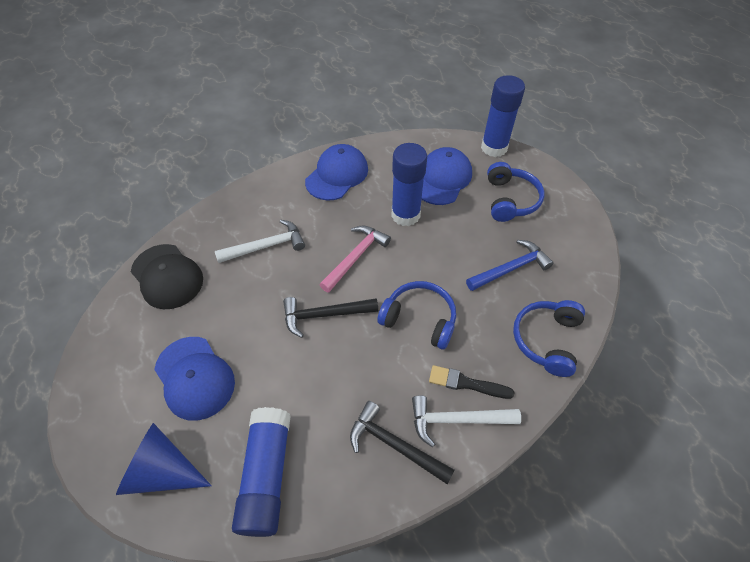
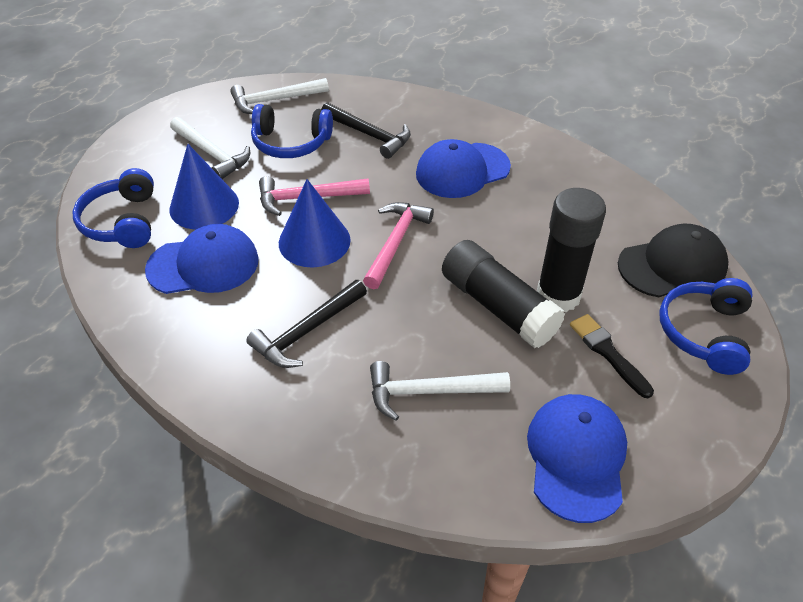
black glue stick: none = 0 -> [442,240,565,348] [537,188,606,312] = 2
blue cone: [116,423,212,495] = 1 -> [169,144,239,230] [279,179,351,267] = 2
blue glue stick: [232,407,291,537] [391,143,427,226] [481,75,525,157] = 3 -> none = 0
blue hammer: [466,240,554,291] = 1 -> none = 0
pink hammer: [320,225,391,293] = 1 -> [259,176,370,216] [363,202,434,289] = 2
white hammer: [215,220,305,263] [412,395,521,447] = 2 -> [170,117,250,179] [230,78,329,114] [370,361,510,421] = 3

